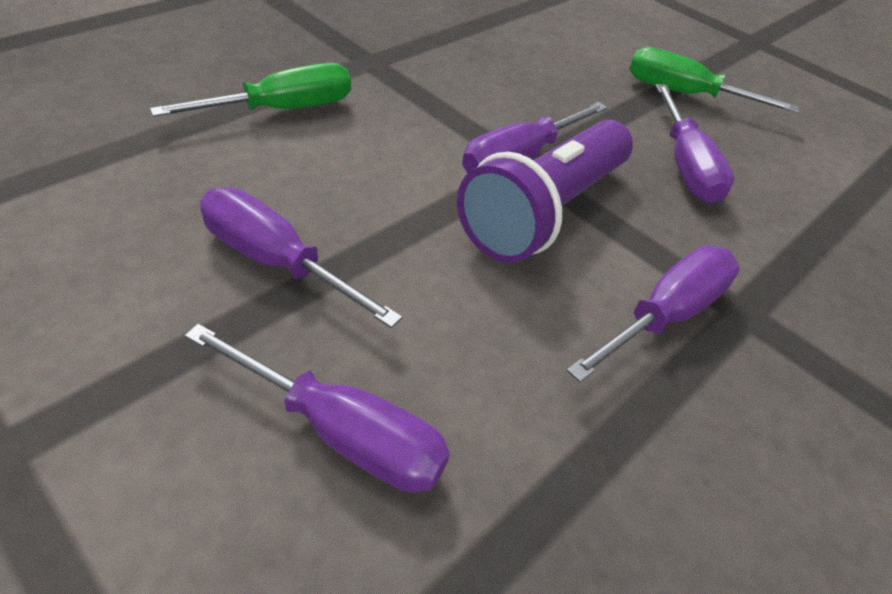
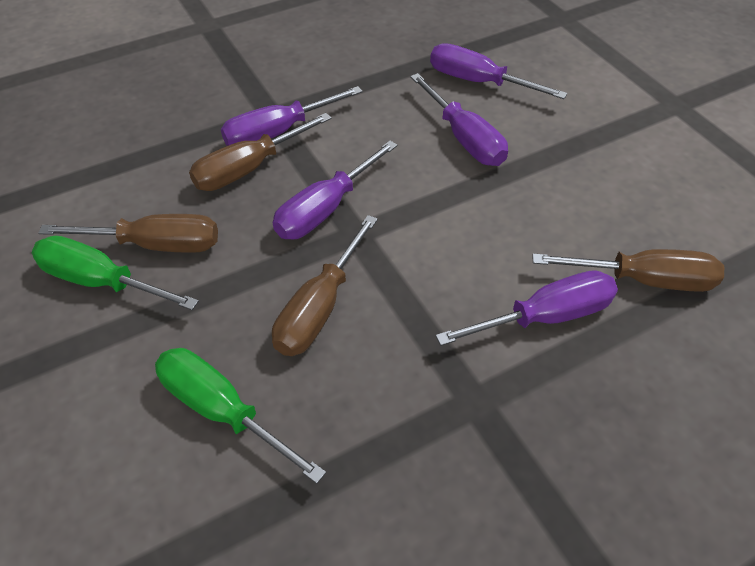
brown screwdriver: none = 0 -> [38,214,218,253] [189,113,332,191] [272,215,378,356] [532,249,724,292] = 4
purple flashlight: [457,119,633,263] = 1 -> none = 0

